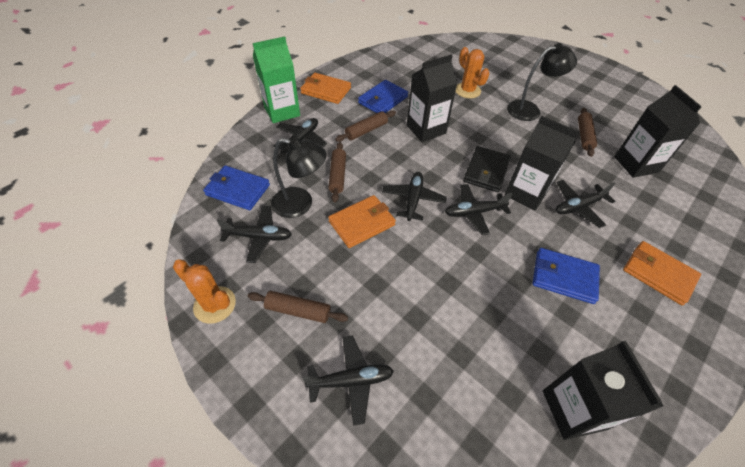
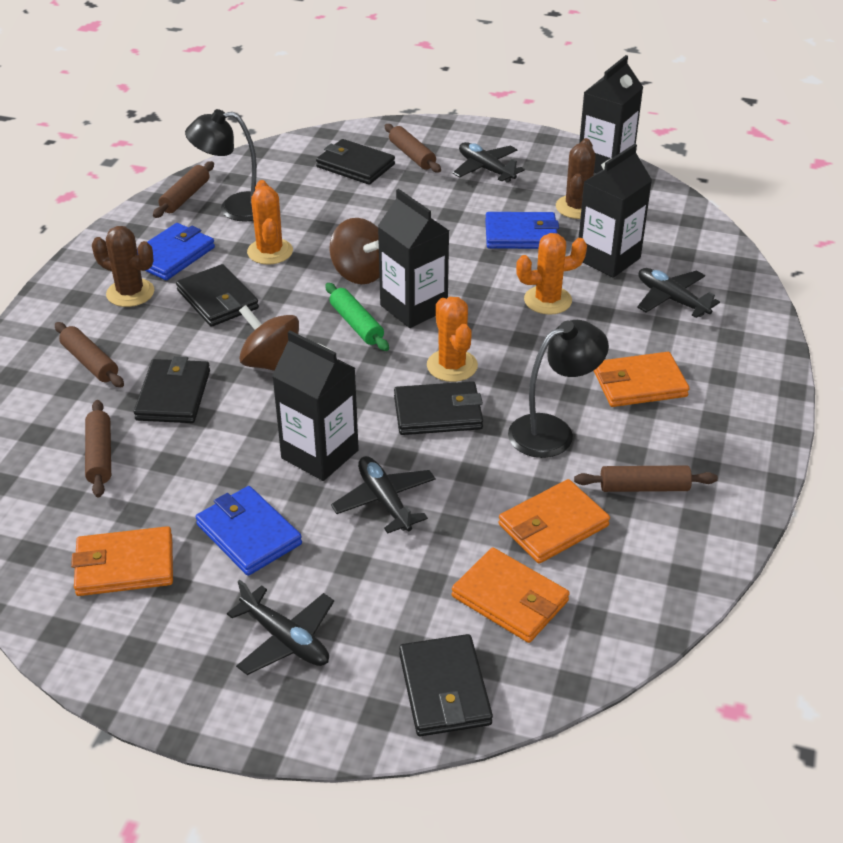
black plane: [217,206,292,263] [274,118,327,154] [303,335,394,426] [382,172,447,221] [445,184,513,235] [556,180,615,228] = 6 -> [227,580,334,675] [331,456,436,534] [453,142,525,183] [637,268,720,318] = 4
black wallet: [463,146,511,192] = 1 -> [134,356,210,423] [176,264,259,327] [316,139,395,185] [394,381,483,435] [399,634,493,736] = 5
brown cactus: none = 0 -> [92,226,154,307] [556,138,596,219] = 2
brown rolling pin: [247,291,348,323] [328,142,346,203] [335,110,396,142] [578,108,597,157] = 4 -> [55,322,124,387] [85,400,111,498] [153,161,214,218] [385,124,441,173] [574,465,718,492] = 5
brown spinning top: none = 0 -> [239,305,299,371] [329,218,380,284] = 2
green carton: [253,36,300,123] = 1 -> none = 0
green rolling pin: none = 0 -> [325,283,389,351] = 1
orange cactus: [173,259,236,324] [455,47,489,99] = 2 -> [247,180,293,265] [427,297,478,382] [516,233,587,315] = 3
orange wallet: [300,73,351,104] [328,195,396,248] [623,241,701,305] = 3 -> [71,526,173,596] [452,547,570,643] [499,479,610,564] [594,352,689,407] = 4

